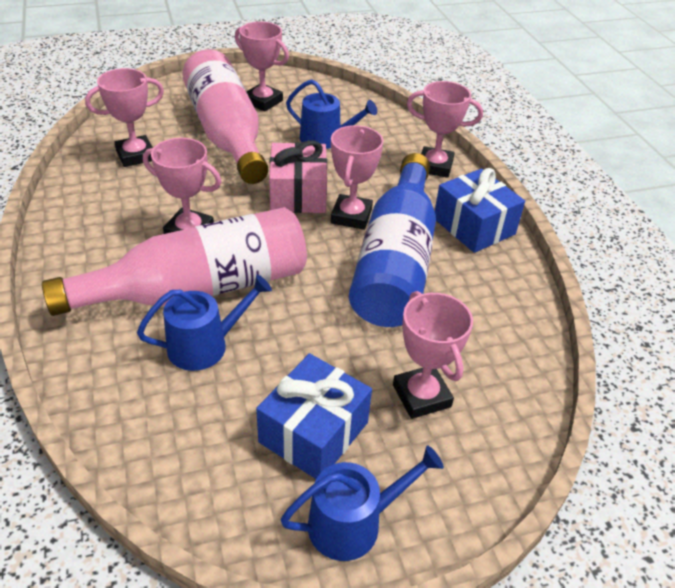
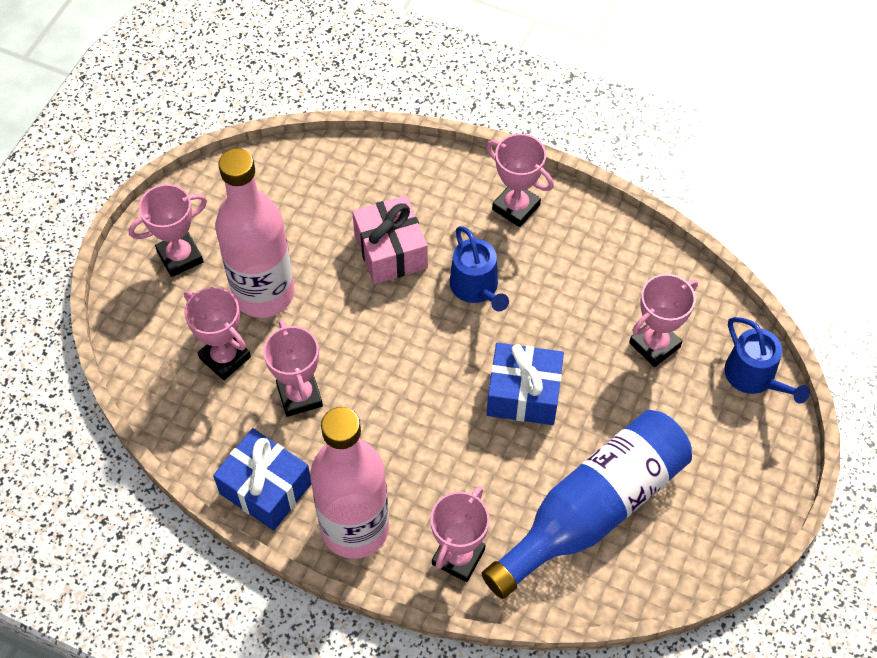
blue watering can: [137,275,272,371] [281,445,444,561] [286,79,377,149] = 3 -> [450,226,509,311] [724,317,810,404] = 2

